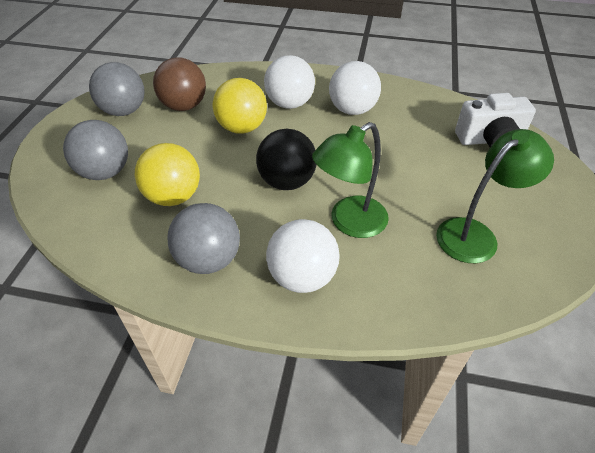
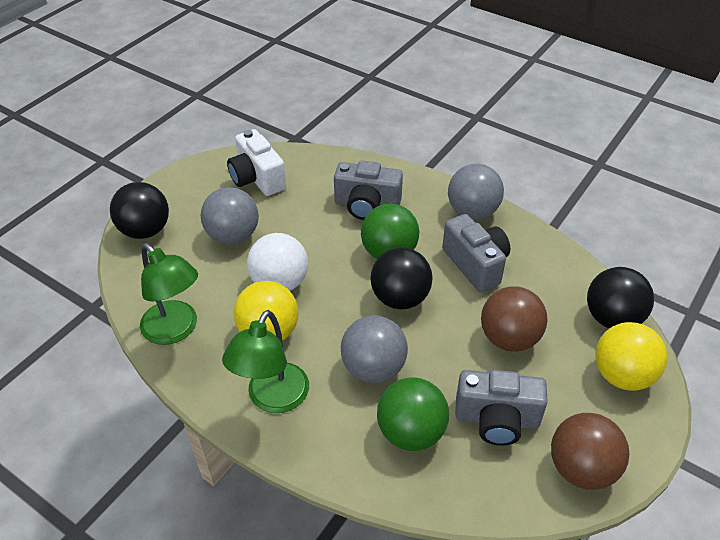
black ball: [256,129,316,190] = 1 -> [110,182,169,239] [370,247,433,309] [587,267,654,329] = 3
brown ball: [153,57,206,111] = 1 -> [481,286,548,352] [551,413,629,490] = 2
green ball: none = 0 -> [361,203,419,259] [377,378,449,451] = 2
grey camera: none = 0 -> [334,160,403,220] [442,214,510,292] [455,370,548,446] = 3
white ball: [264,55,315,109] [266,219,340,293] [329,61,381,115] = 3 -> [247,233,308,291] = 1

